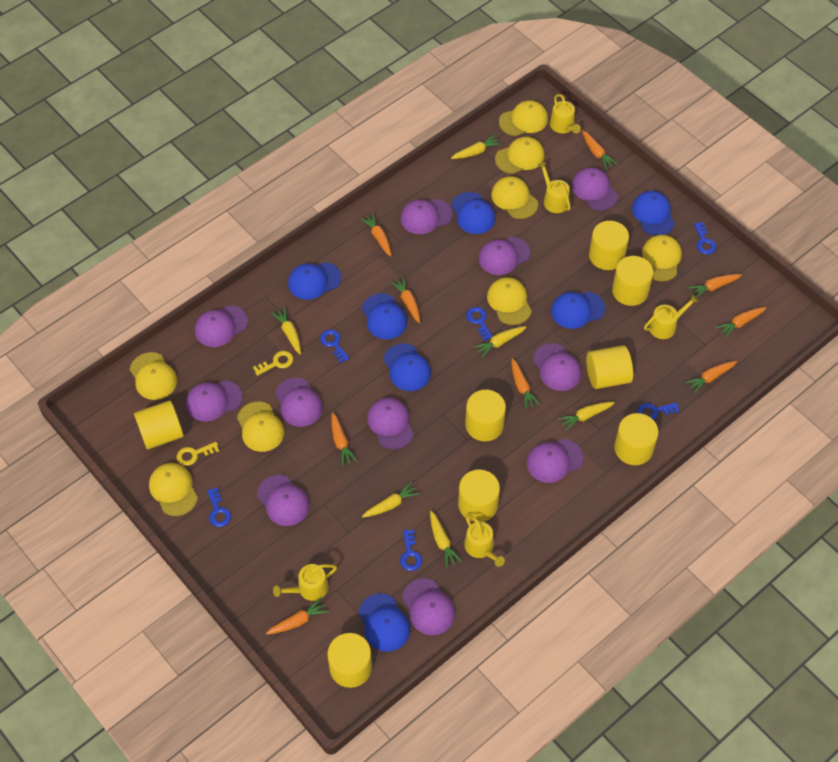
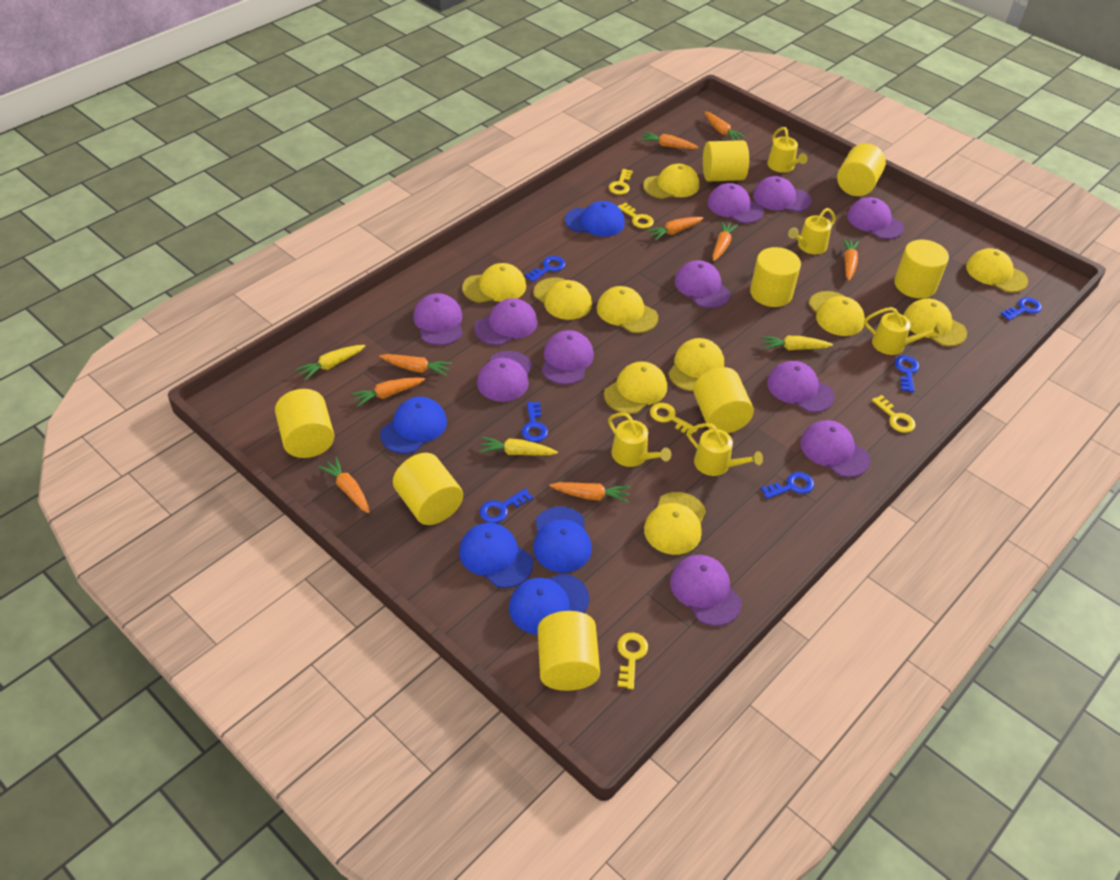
blue cap: [288,262,342,300] [358,593,410,652] [362,293,407,339] [383,343,431,391] [451,192,496,234] [551,291,605,329] [632,191,675,236] = 7 -> [380,397,447,454] [459,523,533,588] [509,573,589,635] [533,506,592,573] [565,201,625,237] = 5
yellow cap: [130,352,177,400] [149,463,198,516] [237,402,284,452] [487,277,532,325] [491,176,538,219] [495,137,545,174] [499,100,548,136] [642,235,682,281] = 8 -> [462,263,526,303] [533,277,592,320] [597,286,658,333] [604,361,667,414] [643,164,699,199] [644,492,706,555] [668,338,724,391] [809,291,865,336] [904,298,967,346] [966,248,1028,293] = 10
yellow carrot: [271,307,301,354] [362,481,420,518] [430,511,462,568] [451,135,502,159] [473,326,526,358] [558,402,615,431] = 6 -> [296,345,365,381] [479,437,558,456] [762,336,833,350] = 3
yellow key: [176,442,219,466] [253,351,293,376] = 2 -> [609,169,633,195] [617,202,654,228] [617,632,648,689] [650,403,698,435] [872,395,916,433] = 5

